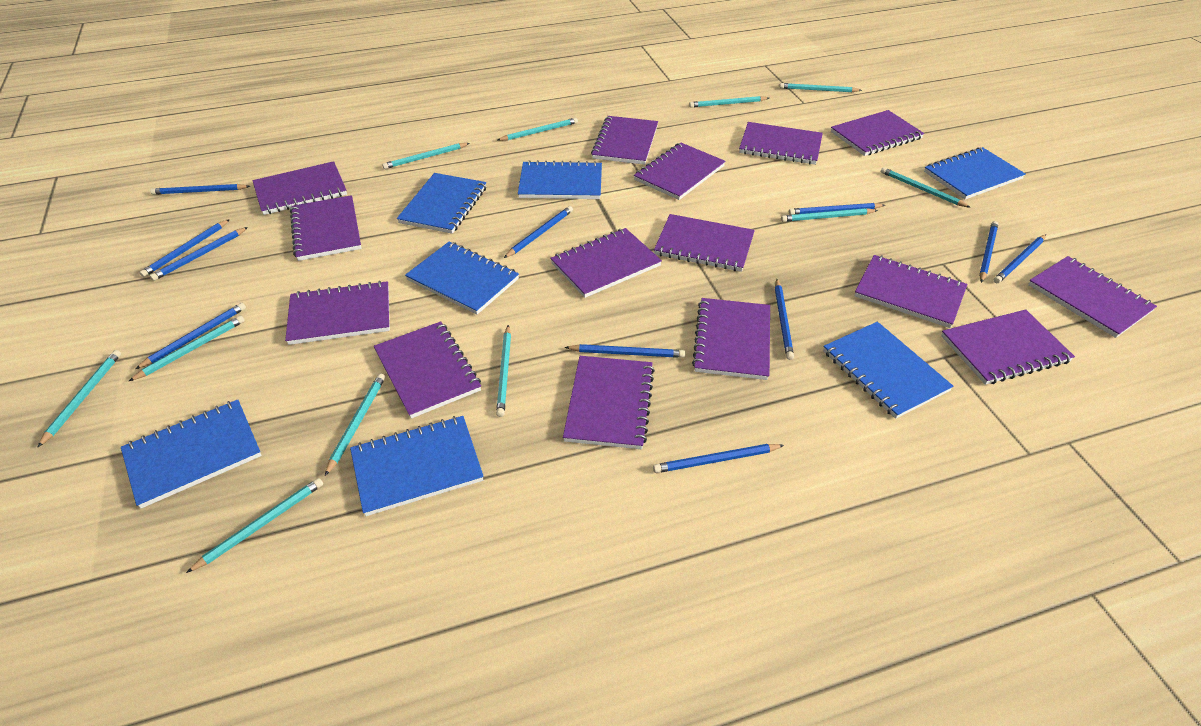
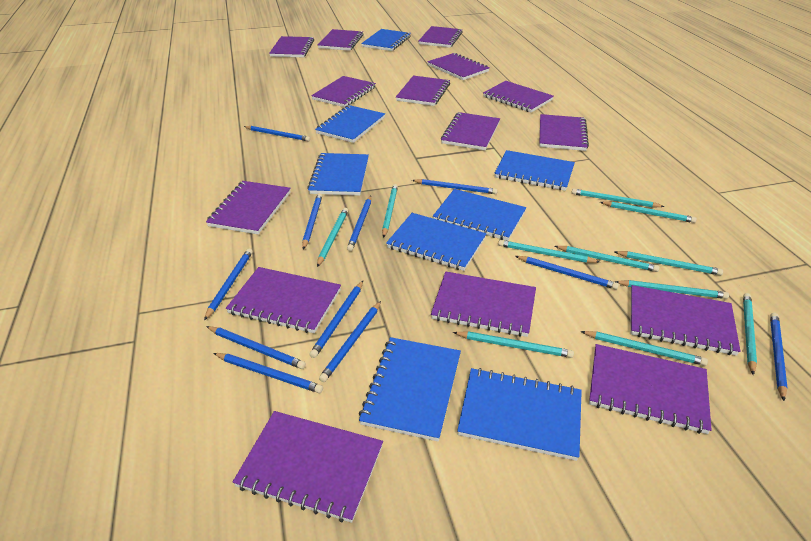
blue notebook: [121,399,262,509] [350,416,484,516] [397,173,486,234] [405,242,519,315] [518,160,602,199] [823,322,953,419] [924,147,1026,199] = 7 -> [307,153,369,196] [315,105,385,143] [359,337,461,441] [361,29,411,51] [386,213,486,271] [433,189,526,241] [457,368,582,461] [494,150,575,191] = 8

